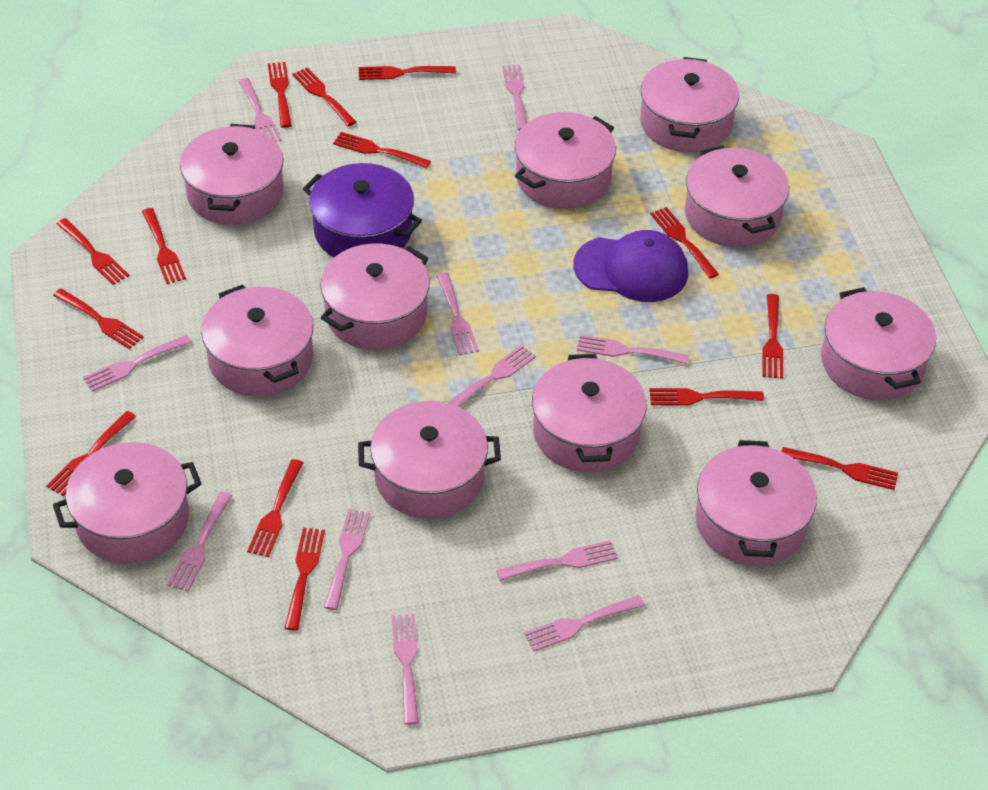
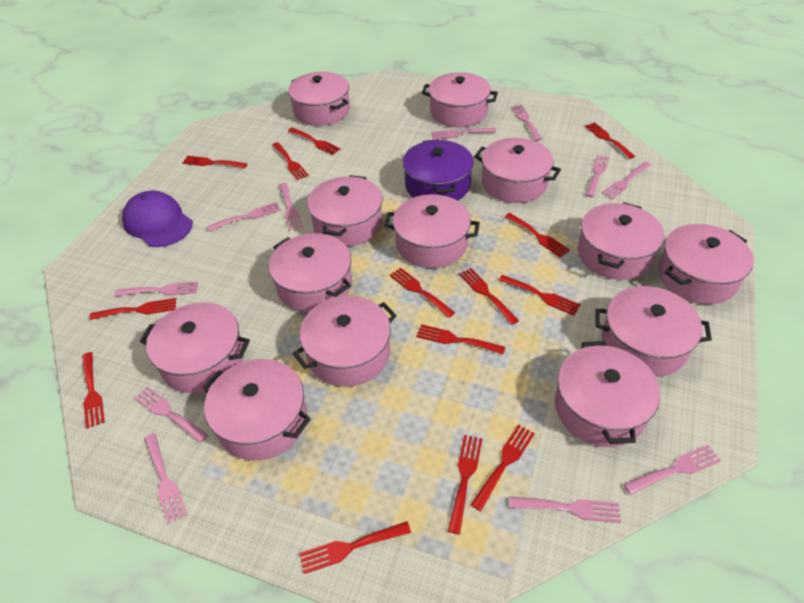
pink pot: [53,442,202,564] [180,124,284,225] [201,285,314,396] [320,243,430,350] [358,401,501,519] [515,112,616,209] [532,354,647,473] [640,57,739,153] [685,146,789,247] [695,440,817,566] [821,287,936,400] = 11 -> [140,302,250,393] [203,359,311,460] [269,233,352,313] [288,72,350,126] [293,296,397,387] [307,175,383,247] [384,194,480,268] [421,72,498,127] [474,138,561,203] [555,341,660,447] [578,202,664,280] [595,286,712,377] [658,224,754,304] = 13

